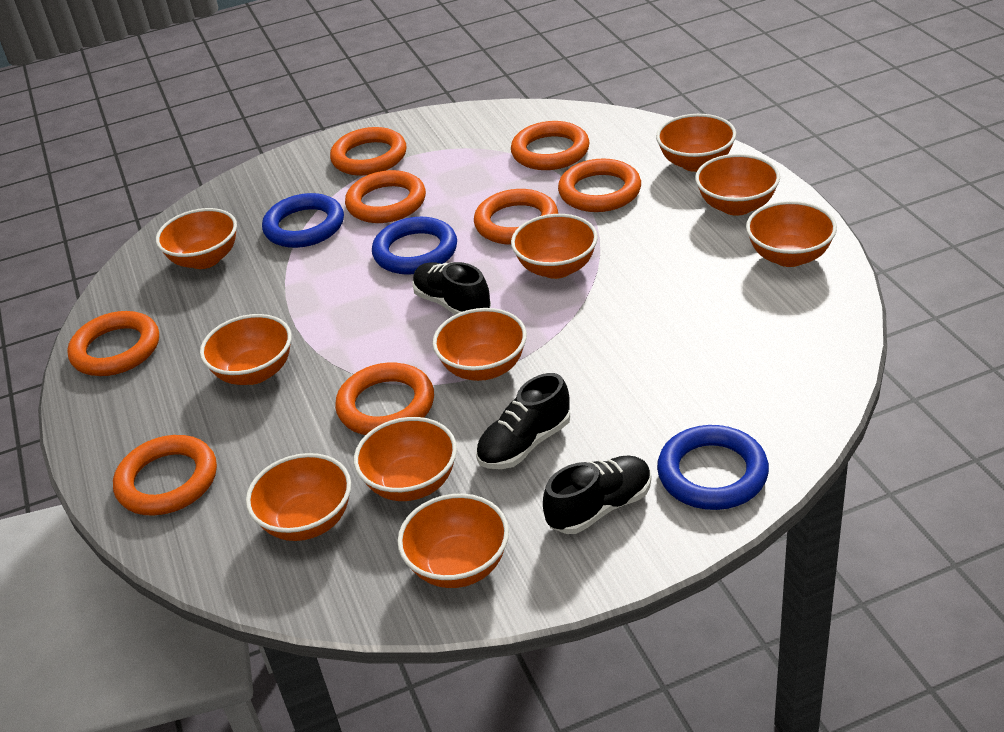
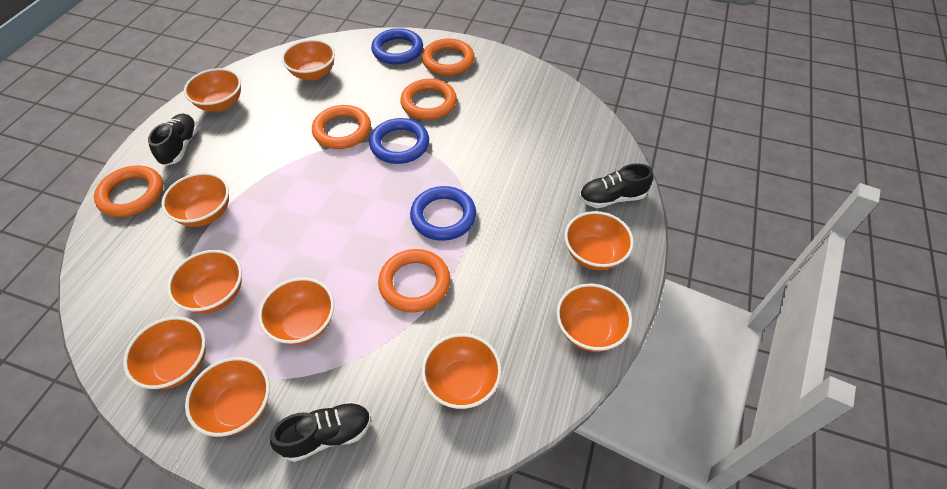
orange ring: [67,311,159,376] [113,435,217,516] [330,127,407,176] [335,362,434,435] [345,170,426,223] [474,189,558,245] [511,121,590,170] [558,158,641,212] = 8 -> [94,166,163,217] [312,105,371,149] [378,249,450,312] [400,79,457,120] [422,38,475,76] = 5

